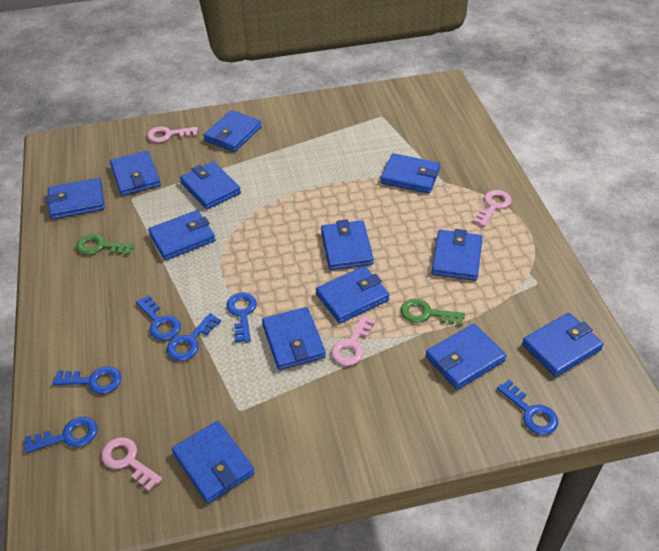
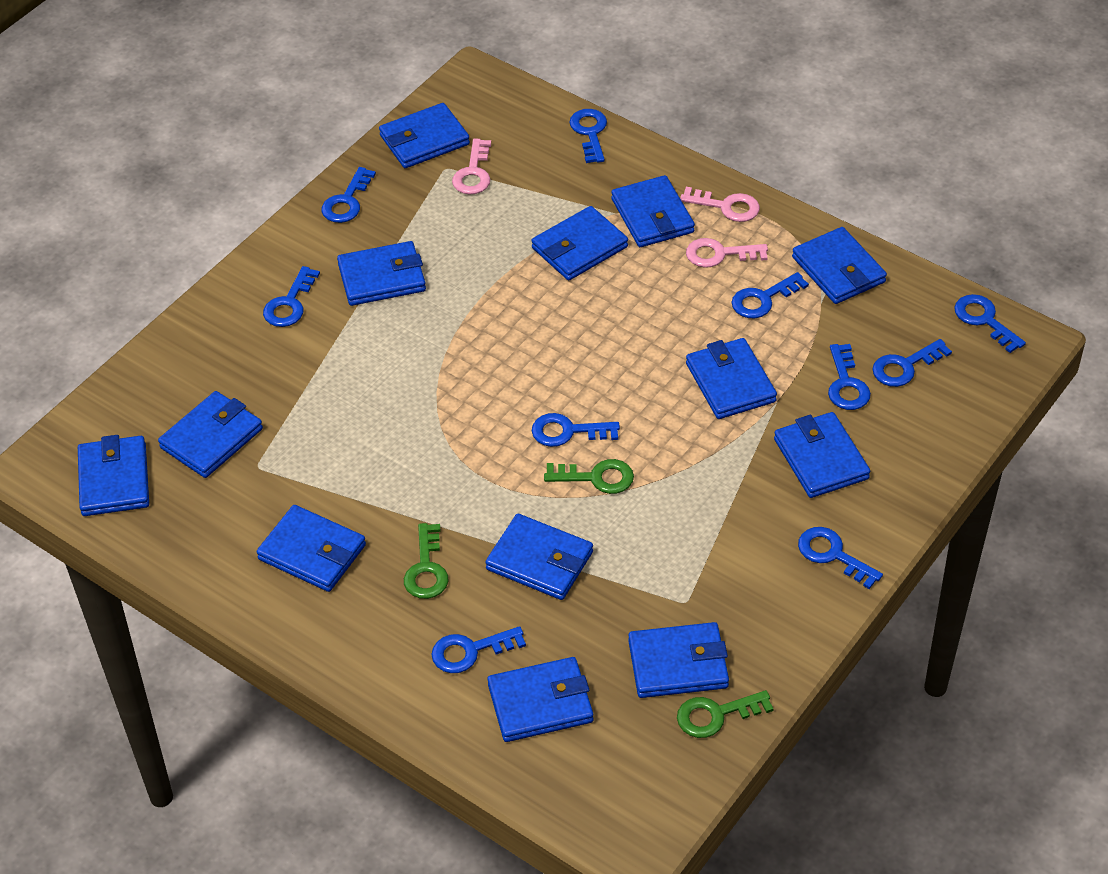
blue key: [24,417,97,453] [53,366,121,394] [136,295,181,340] [167,313,221,361] [226,293,257,343] [497,380,558,435] = 6 -> [263,266,320,327] [321,167,376,223] [431,626,526,673] [532,413,620,447] [569,109,607,163] [731,272,809,318] [798,527,883,589] [828,344,871,410] [872,339,952,387] [954,294,1026,353] = 10
green key: [76,234,134,255] [401,299,465,326] = 2 -> [404,523,449,599] [544,459,634,494] [677,690,774,738] = 3
pink key: [101,437,162,491] [147,126,198,143] [331,315,376,366] [473,190,512,227] = 4 -> [452,139,491,195] [680,187,760,222] [686,238,768,268] = 3

